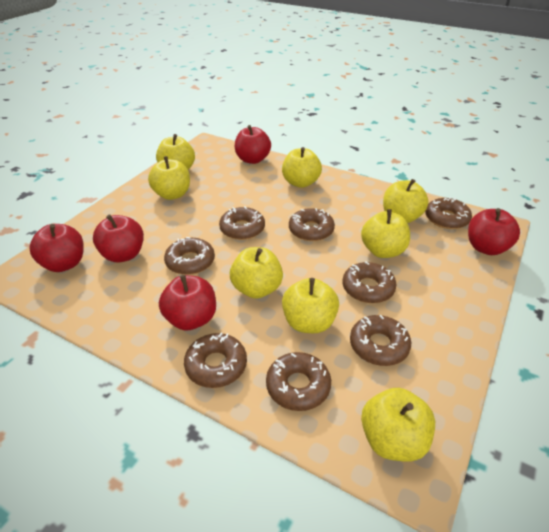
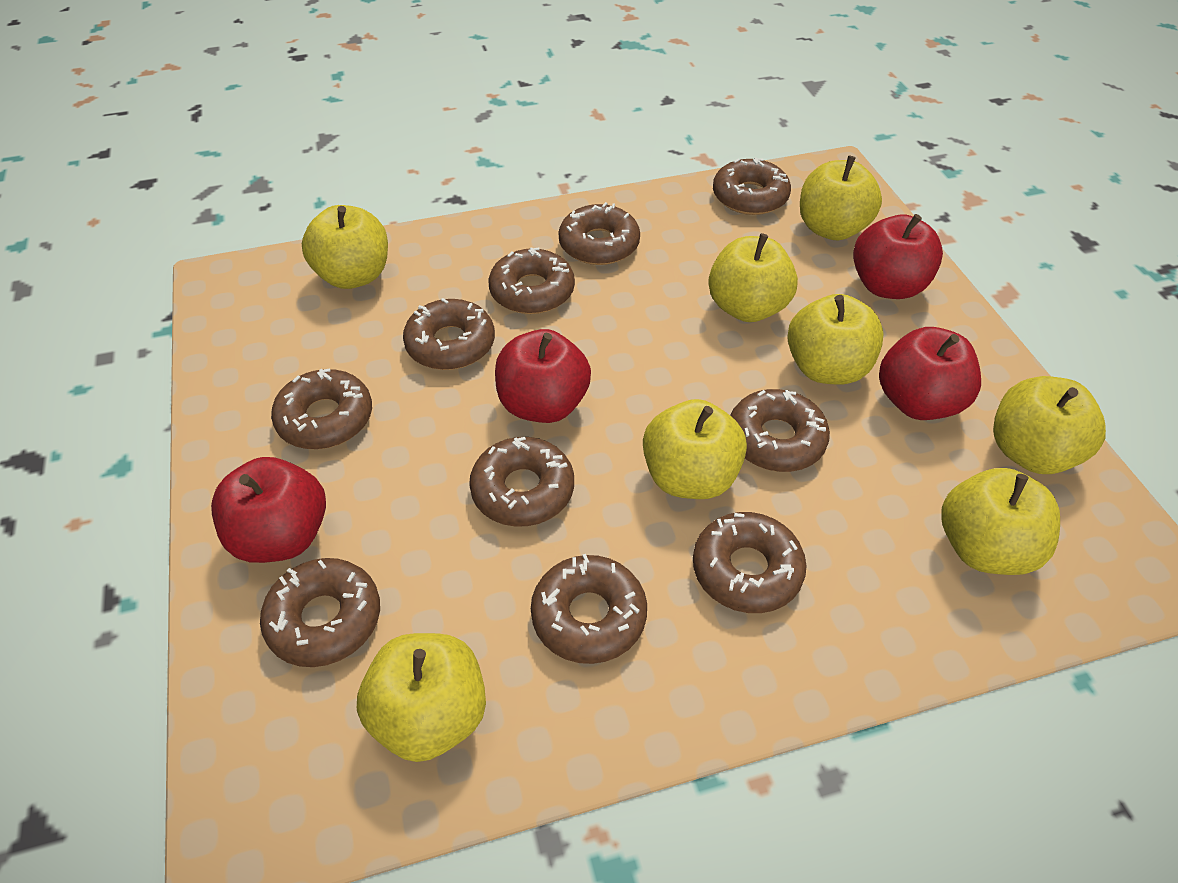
brown donut: [164,237,215,275] [184,333,247,388] [219,206,265,240] [266,352,331,411] [289,208,335,241] [342,262,396,303] [350,315,411,366] [425,197,472,229] = 8 -> [260,558,380,667] [271,368,372,449] [403,298,495,370] [469,437,574,527] [489,247,575,314] [531,554,647,664] [558,202,640,265] [693,512,807,613] [713,158,791,215] [730,389,830,472] = 10
red apple: [29,224,84,272] [93,214,144,262] [159,275,216,330] [235,125,271,164] [468,208,520,255] = 5 -> [211,457,326,563] [495,329,591,423] [853,214,943,299] [879,327,981,420] = 4

